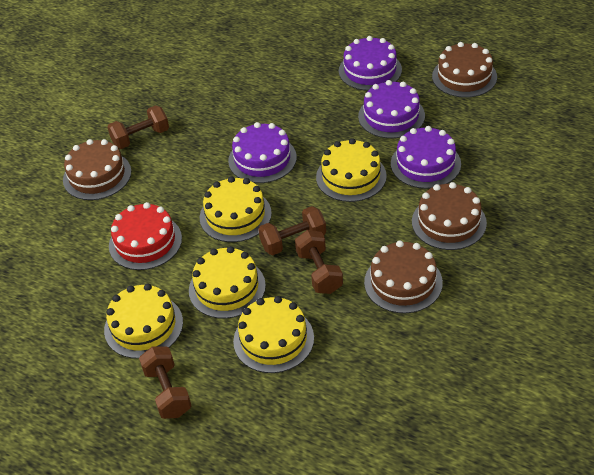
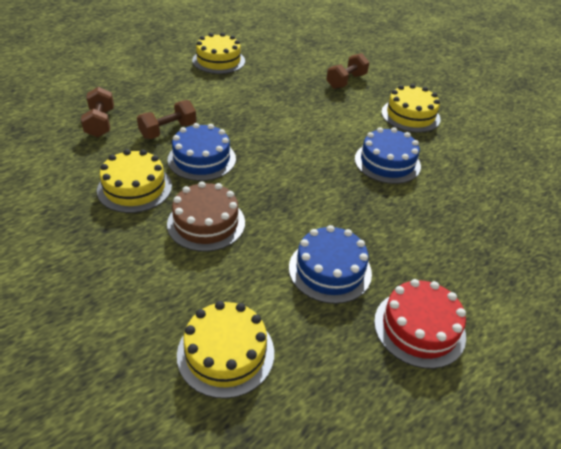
blue cake: none = 0 -> [167,123,236,181] [289,225,372,304] [355,127,421,184] = 3
brown cake: [63,139,131,200] [364,240,443,313] [412,182,487,250] [432,42,497,98] = 4 -> [167,181,245,252] = 1
brown dumbbell: [107,106,169,149] [139,347,191,419] [258,206,326,255] [295,230,343,294] = 4 -> [81,87,114,137] [137,100,196,139] [326,53,369,89] = 3
purple cake: [228,122,297,183] [339,36,402,91] [358,80,425,139] [391,126,461,189] = 4 -> none = 0
yellow cake: [104,284,183,359] [189,246,266,319] [200,176,272,242] [233,296,314,373] [316,138,387,202] = 5 -> [97,149,172,213] [177,301,274,399] [192,33,245,74] [381,84,441,133] = 4

